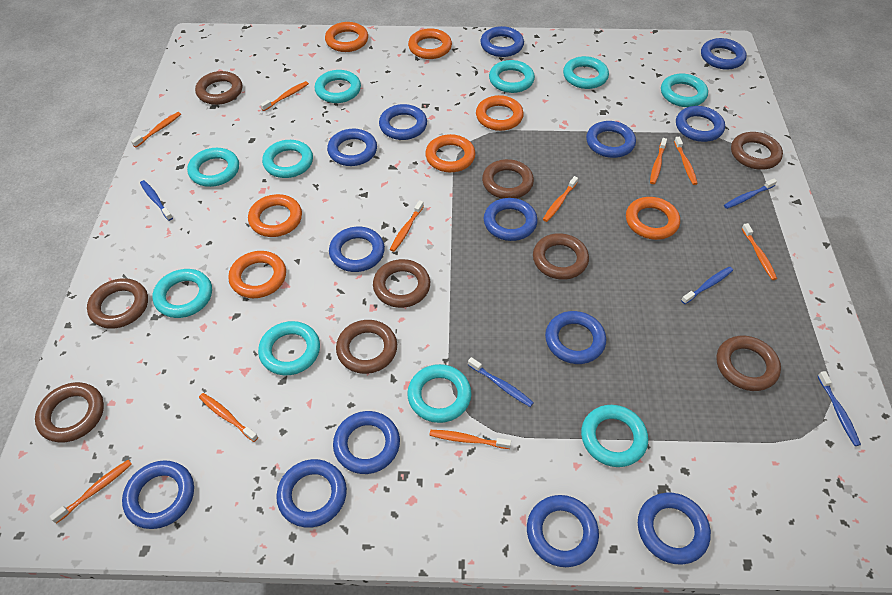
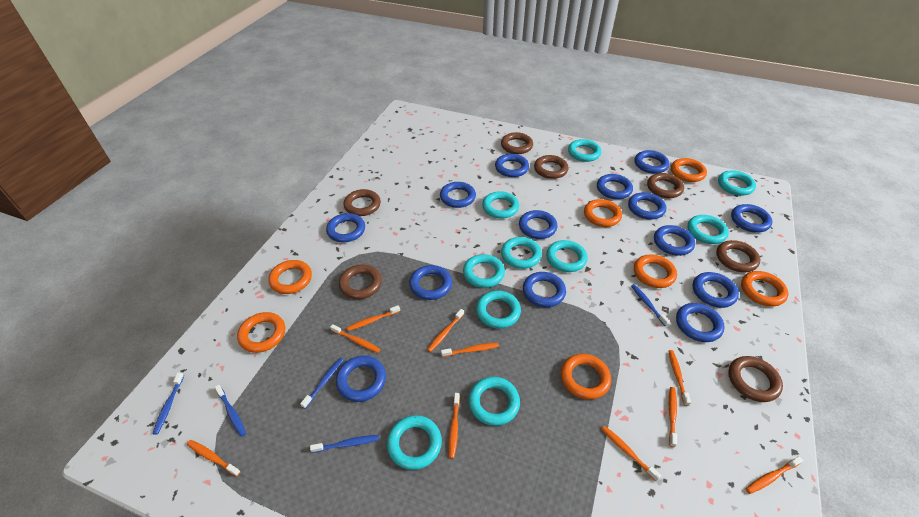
brown ring: [35,382,104,443] [87,278,148,329] [195,71,242,105] [336,320,397,374] [373,259,430,308] [482,159,534,199] [533,233,589,280] [717,336,781,391] [731,132,783,170] = 9 -> [339,265,382,299] [344,189,381,216] [501,132,533,154] [534,155,568,179] [647,173,684,198] [716,240,760,272] [728,356,783,402] = 7

